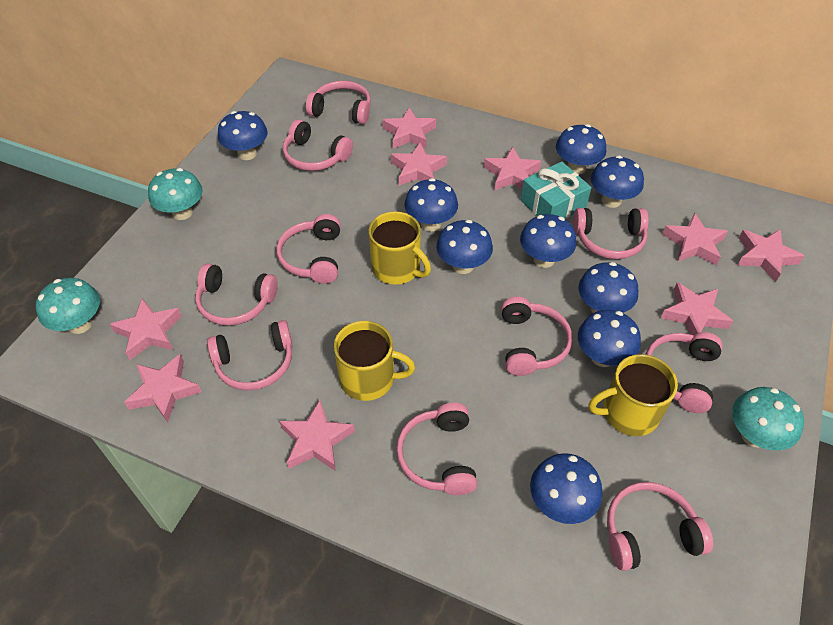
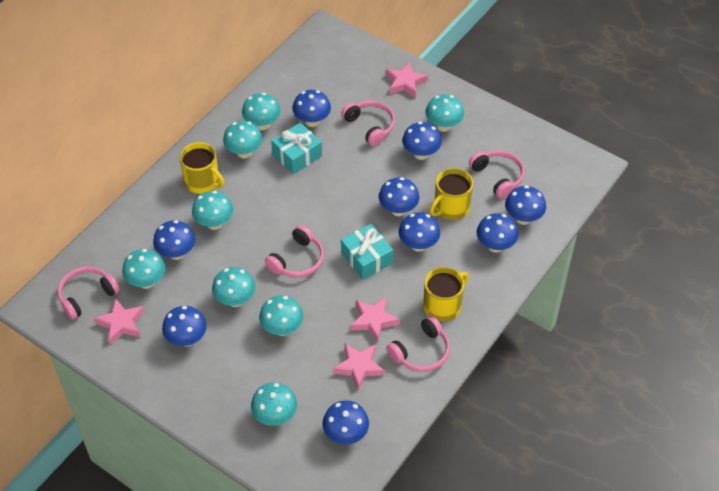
pink headphones: [195,263,278,326] [207,320,293,391] [276,214,341,284] [283,119,353,171] [306,81,371,125] [396,403,477,495] [501,296,572,376] [573,208,649,259] [607,482,713,571] [645,332,723,413] = 10 -> [57,266,120,320] [265,225,324,277] [341,100,395,146] [386,316,450,372] [469,150,524,199] = 5
pink star: [110,298,182,360] [124,354,202,423] [279,400,355,471] [382,108,436,149] [391,143,447,186] [484,146,541,191] [661,282,733,335] [662,213,728,265] [738,229,804,282] = 9 -> [94,298,144,345] [333,344,385,390] [350,297,400,343] [386,61,428,98] = 4
turquoise gift: [521,161,591,219] = 1 -> [271,123,322,174] [341,224,393,280] = 2
turquoise mushroom: [36,278,100,334] [148,168,203,220] [732,387,804,451] = 3 -> [122,249,165,289] [192,191,233,230] [212,267,255,307] [223,121,263,158] [242,93,281,130] [251,382,297,426] [259,295,303,336] [425,94,464,132] = 8

